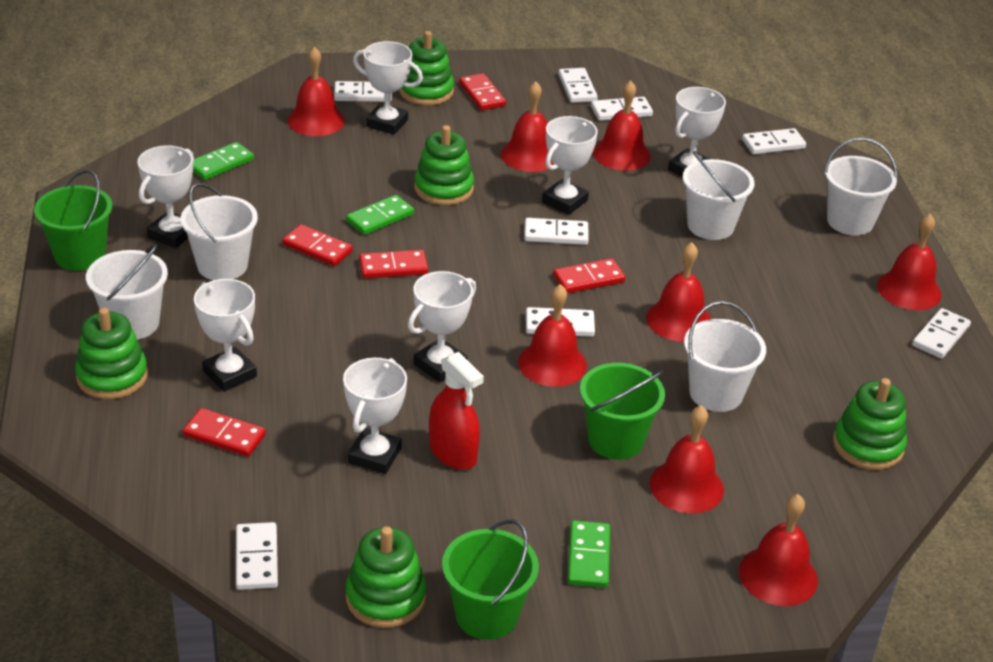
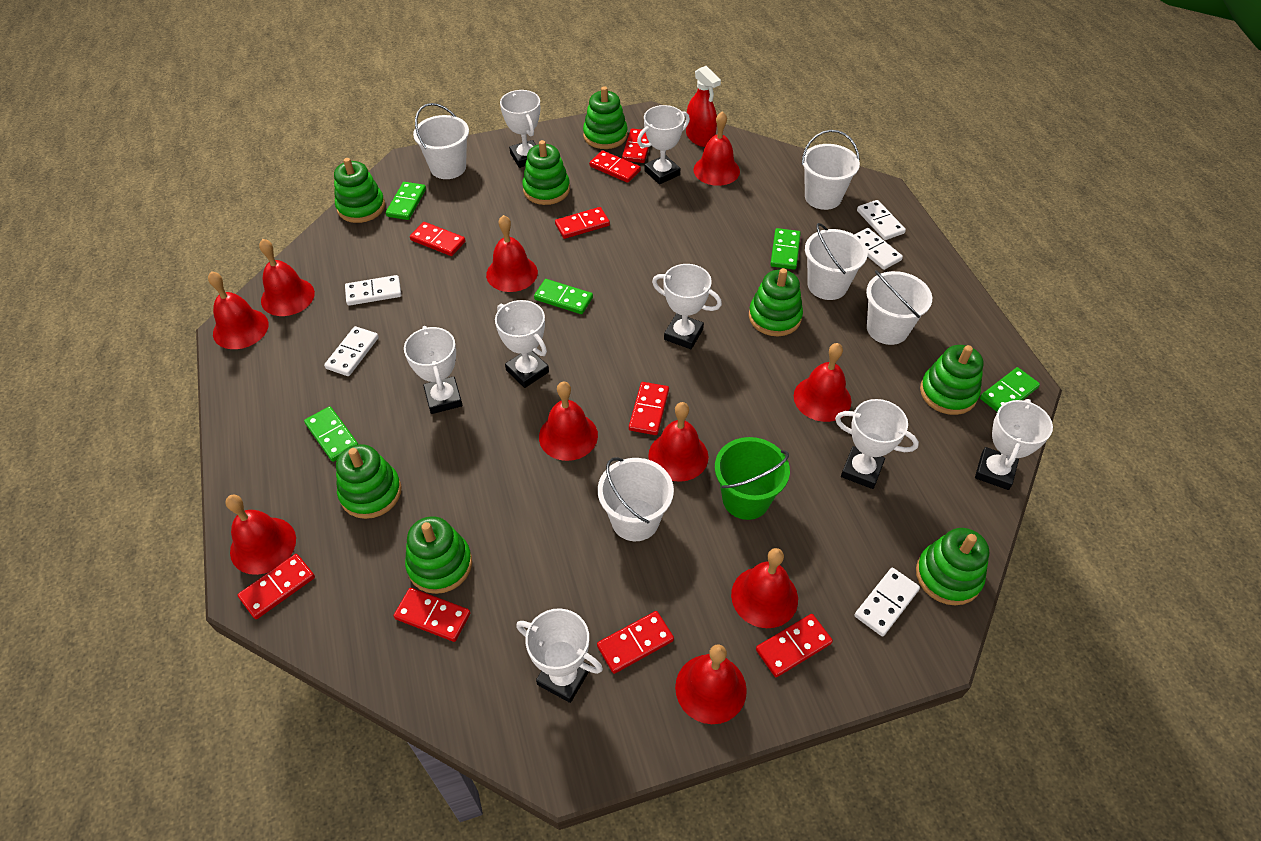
green bucket: [34,170,112,271] [442,520,539,640] [580,363,665,460] = 3 -> [715,437,790,520] = 1
green domino: [193,142,254,180] [346,195,414,235] [568,520,610,588] = 3 -> [304,406,358,462] [386,182,426,220] [534,279,593,314] [770,228,801,270] [980,367,1040,412] = 5
green stacking toy: [75,308,148,399] [346,526,426,628] [399,31,454,105] [414,125,474,205] [833,378,907,470] = 5 -> [334,158,385,223] [336,444,401,519] [405,516,472,594] [522,140,570,205] [583,86,628,149] [749,268,803,336] [916,528,989,605] [920,345,984,415] = 8
red bell: [287,46,345,136] [501,81,554,172] [518,284,587,387] [593,80,651,171] [646,242,711,342] [650,405,724,513] [739,494,818,606] [877,214,942,310] = 8 -> [208,271,269,349] [225,494,296,575] [259,239,315,316] [486,215,538,292] [539,381,598,461] [648,402,708,482] [675,644,747,724] [694,111,740,186] [731,548,798,628] [794,343,851,422] = 10
red domino: [183,408,266,457] [282,224,353,266] [359,250,428,279] [459,73,506,110] [553,258,625,293] = 5 -> [238,554,315,619] [394,588,470,642] [410,222,465,256] [555,207,610,239] [589,150,641,183] [597,611,674,674] [622,128,649,163] [629,382,669,435] [756,614,833,677] = 9
white domino: [236,522,278,590] [334,81,392,102] [524,218,589,245] [526,307,595,337] [558,68,598,103] [591,97,653,121] [742,128,806,154] [912,308,971,359] = 8 -> [324,326,379,376] [345,275,401,306] [854,228,903,270] [855,568,920,636] [857,200,906,240] = 5
white trophy: [137,146,194,248] [194,279,257,392] [343,358,407,474] [353,41,423,135] [408,271,476,382] [542,116,598,215] [668,87,726,177] = 7 -> [404,326,463,414] [495,300,549,388] [500,90,540,168] [516,608,603,703] [637,105,690,185] [652,264,722,349] [835,399,919,489] [975,399,1053,490] = 8

